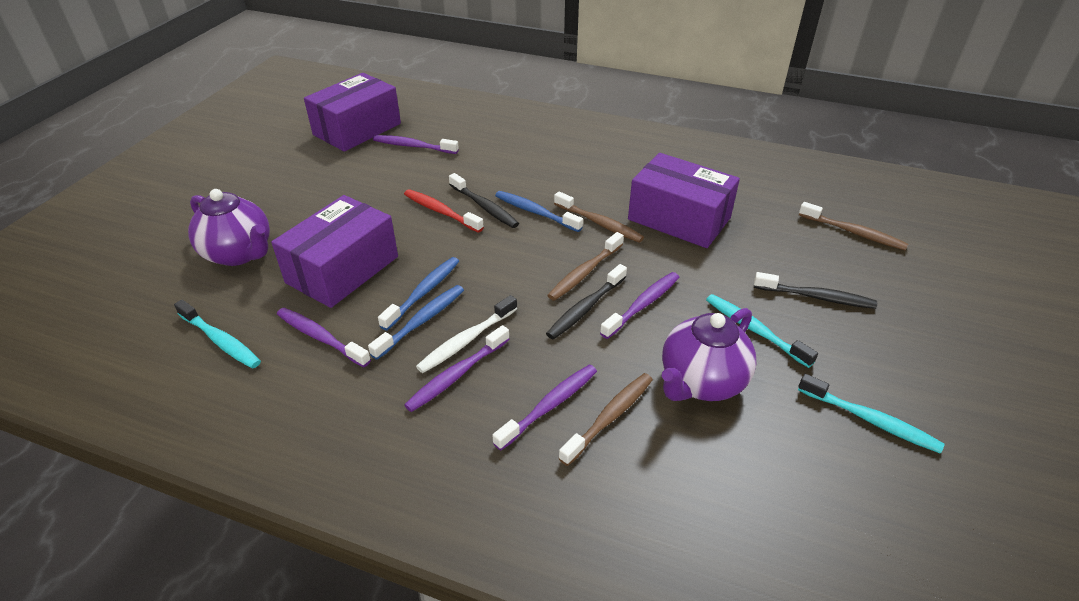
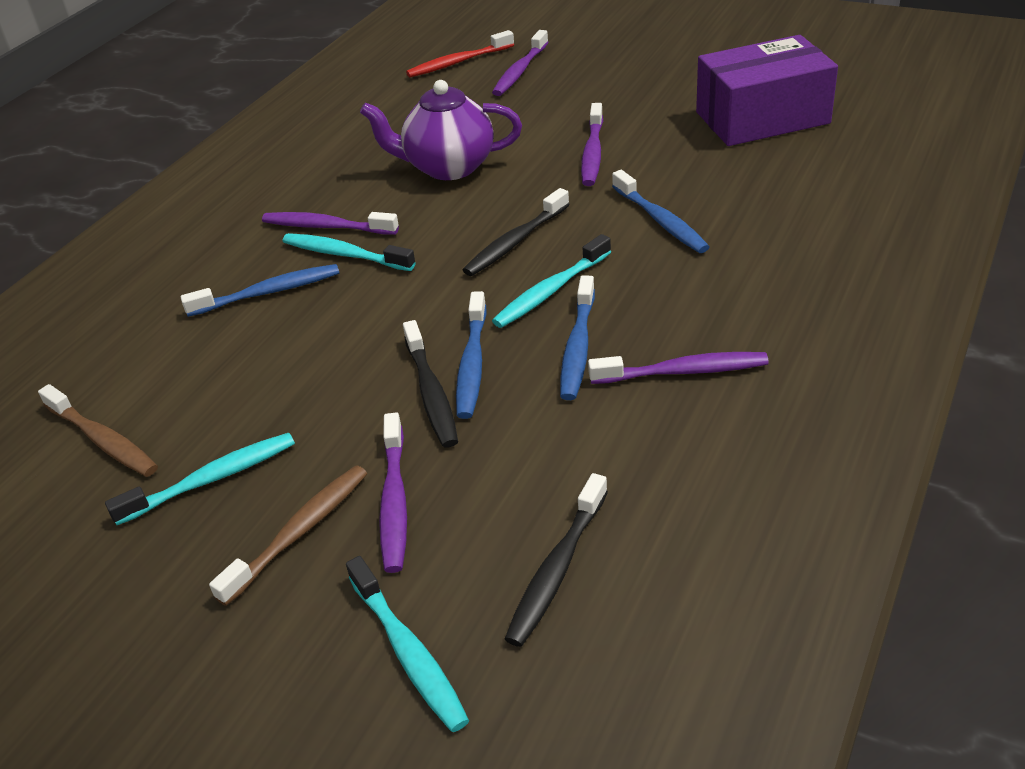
blue toothbrush: [368,285,464,360] [378,257,459,331] [495,191,583,232] = 3 -> [181,264,339,317] [456,291,487,419] [560,275,595,400] [612,170,709,253] = 4
brown toothbrush: [547,232,624,301] [554,191,644,243] [559,373,653,466] [799,202,908,250] = 4 -> [38,384,158,477] [209,466,367,606] = 2
purple box: [271,195,398,308] [304,73,401,152] [628,153,740,248] = 3 -> [696,35,838,146] = 1
purple teapot: [188,189,270,266] [662,308,756,401] = 2 -> [360,80,522,180] = 1
turquoise toothbrush: [174,300,261,369] [706,294,818,368] [798,374,944,453] = 3 -> [105,433,295,525] [282,233,416,271] [346,556,469,732] [492,234,611,328] = 4
white toothbrush: [416,295,517,373] = 1 -> none = 0

